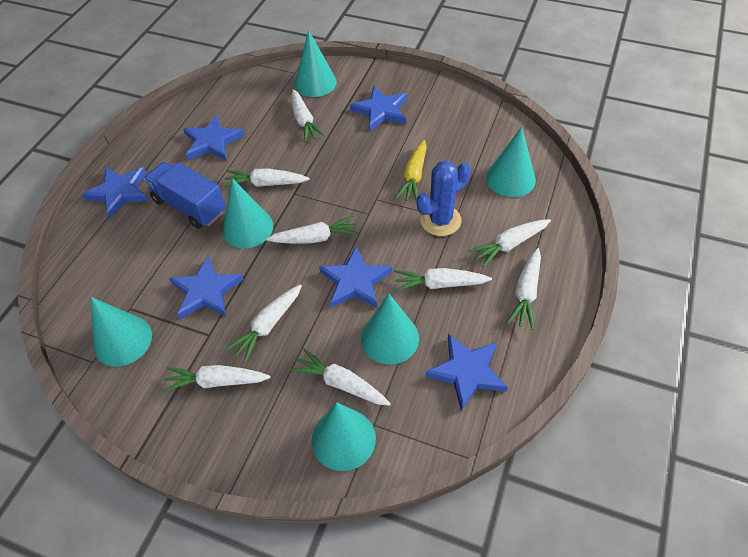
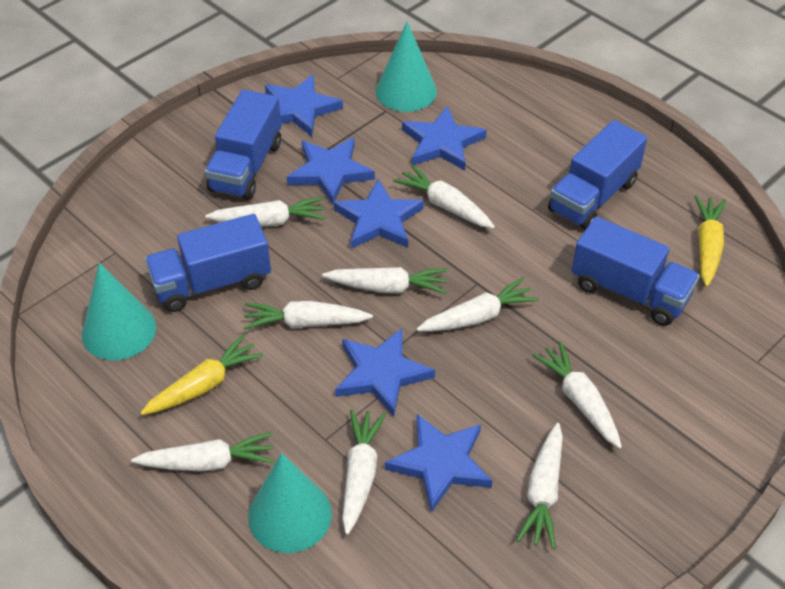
blue cactus: [417,161,471,236] = 1 -> none = 0
blue truck: [143,162,226,229] = 1 -> [145,214,271,312] [205,89,281,200] [548,120,647,230] [572,216,700,326] = 4
turquoise cone: [91,297,152,367] [222,178,273,248] [294,30,337,97] [312,402,376,471] [361,294,419,364] [486,127,536,197] = 6 -> [82,263,156,360] [248,453,332,553] [376,22,437,112] = 3
yellow carrot: [395,140,427,202] = 1 -> [140,334,264,415] [694,195,726,287] = 2

